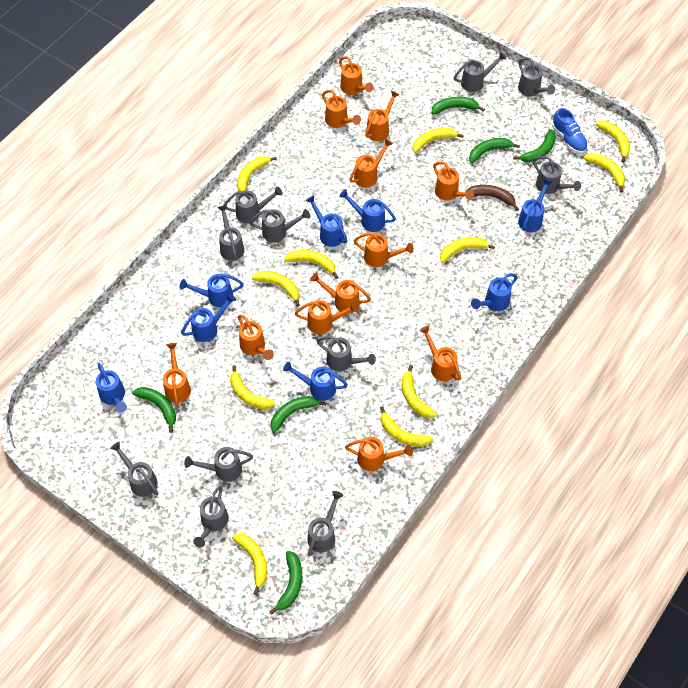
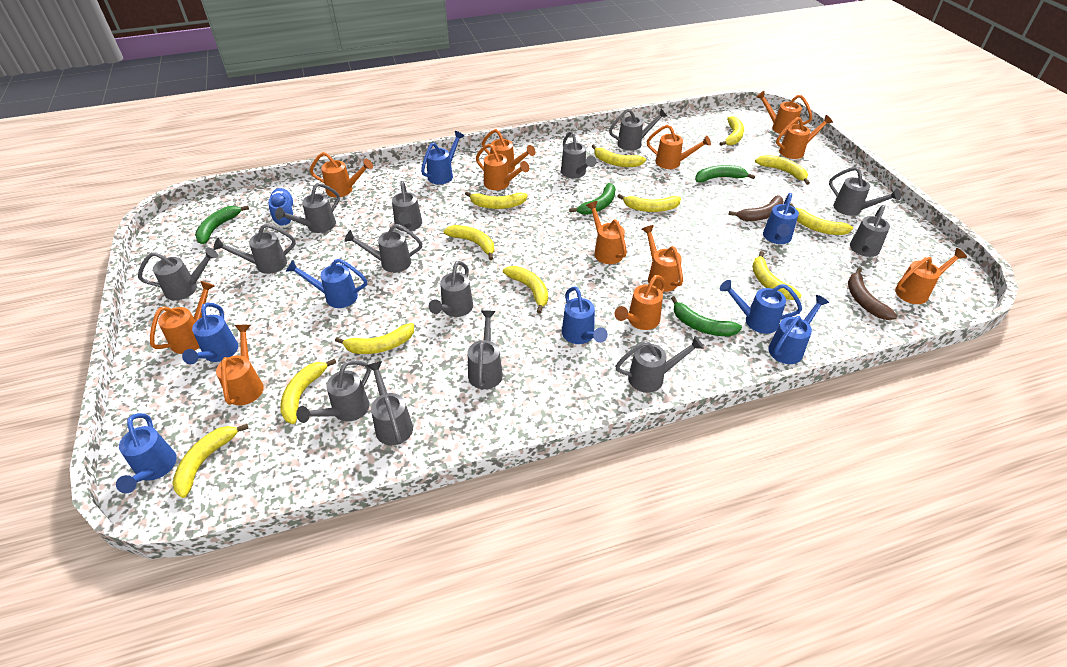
brown banana: [465,185,519,211] = 1 -> [729,195,784,221] [848,268,897,320] = 2
green banana: [132,387,176,433] [269,551,302,615] [270,396,327,433] [431,97,485,114] [469,138,520,163] [513,129,556,163] = 6 -> [195,205,249,244] [569,183,616,215] [671,296,742,336] [695,165,755,182] = 4
grey watering can: [110,441,159,497] [184,447,253,482] [193,486,229,548] [217,205,244,261] [224,186,283,223] [249,209,310,243] [307,491,344,556] [317,336,376,372] [454,52,507,92] [518,57,555,96] [533,156,581,194] = 11 -> [138,247,218,301] [213,224,296,274] [275,183,340,233] [296,360,371,423] [344,224,422,273] [366,361,413,445] [392,181,422,231] [429,261,473,317] [468,310,503,389] [561,131,596,178] [609,109,667,151] [615,336,704,393] [829,167,901,216] [850,205,890,257] = 14
yellow banana: [230,365,276,410] [232,533,267,595] [237,156,277,191] [252,271,300,307] [284,250,338,279] [380,406,433,447] [402,365,437,418] [413,128,464,153] [440,237,495,263] [584,153,625,193] [596,121,630,163] = 11 -> [172,424,249,498] [280,359,336,424] [335,323,414,354] [443,225,494,260] [465,191,528,209] [503,266,548,314] [592,144,646,167] [617,194,681,212] [719,116,744,146] [752,251,801,300] [755,155,810,185] [790,203,853,235] = 12

